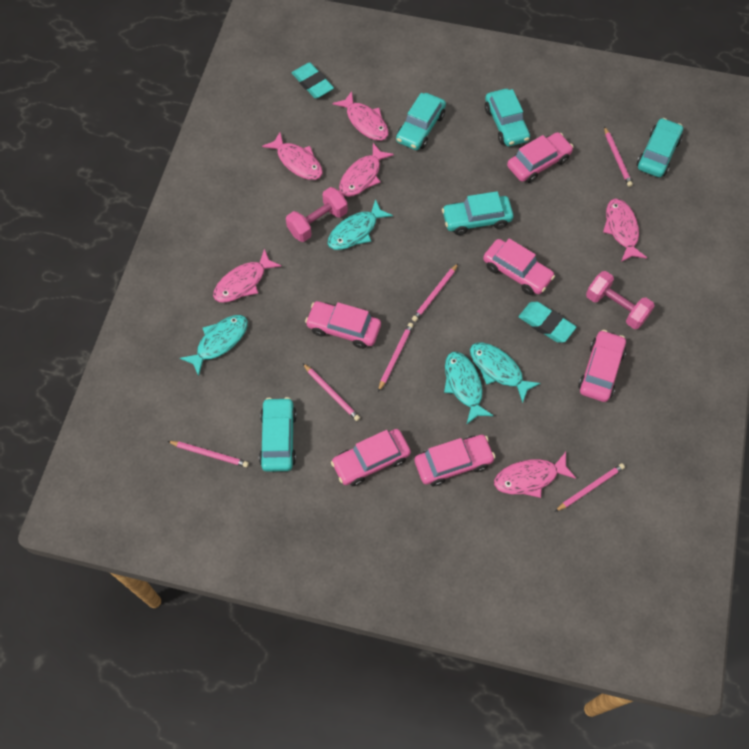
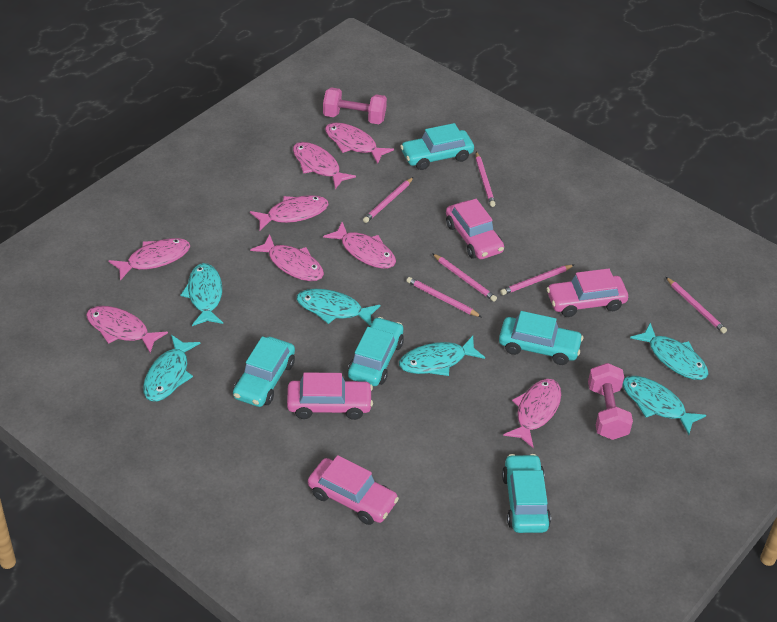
pink car: [305,301,381,349] [331,429,411,486] [415,435,495,486] [483,238,555,295] [507,132,574,183] [578,330,626,402] = 6 -> [287,372,373,420] [308,455,399,525] [446,199,504,259] [547,268,628,317] = 4
pink fish: [213,248,282,302] [262,132,322,180] [333,91,389,141] [339,143,394,197] [494,452,576,498] [603,199,647,262] = 6 -> [86,306,168,353] [109,238,190,281] [250,195,329,231] [250,234,324,281] [293,142,356,189] [323,222,396,269] [325,122,394,164] [503,379,561,448] = 8
turquoise eraser: [292,62,334,99] [519,302,576,342] = 2 -> none = 0
turquoise fish: [180,315,248,376] [327,199,393,250] [444,352,494,425] [470,342,541,403] = 4 -> [143,335,201,402] [181,263,223,326] [296,289,381,325] [399,336,485,376] [623,376,706,435] [630,323,708,380] = 6

